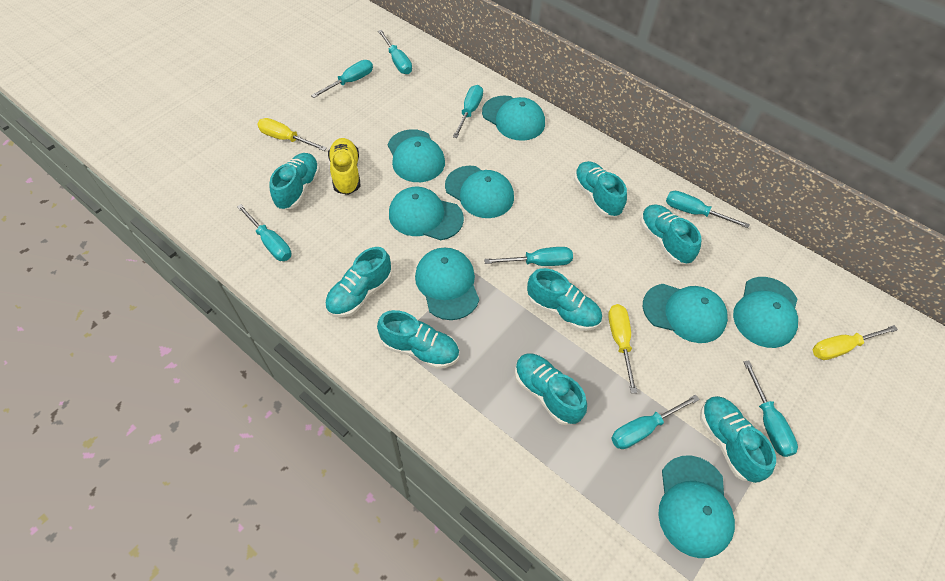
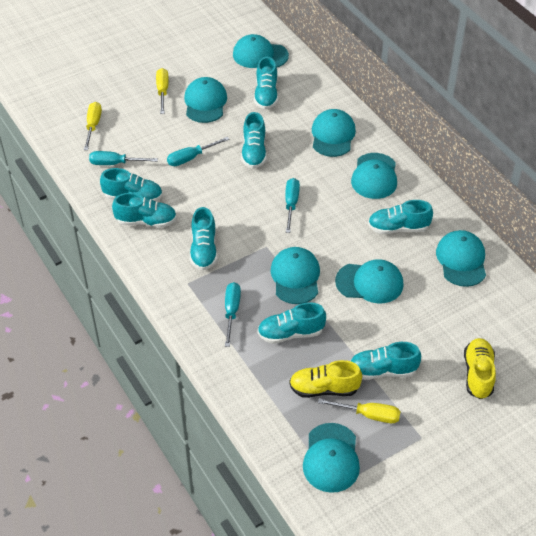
turquoise screwdriver: [237,204,292,261] [311,60,373,98] [378,30,412,74] [453,85,483,138] [484,247,573,266] [611,394,700,449] [666,191,750,228] [743,360,798,457] = 8 -> [89,151,158,165] [167,137,229,166] [225,282,241,347] [285,178,300,233] = 4
yellow shoe: [328,138,360,195] = 1 -> [289,360,362,398] [464,338,496,399] = 2

